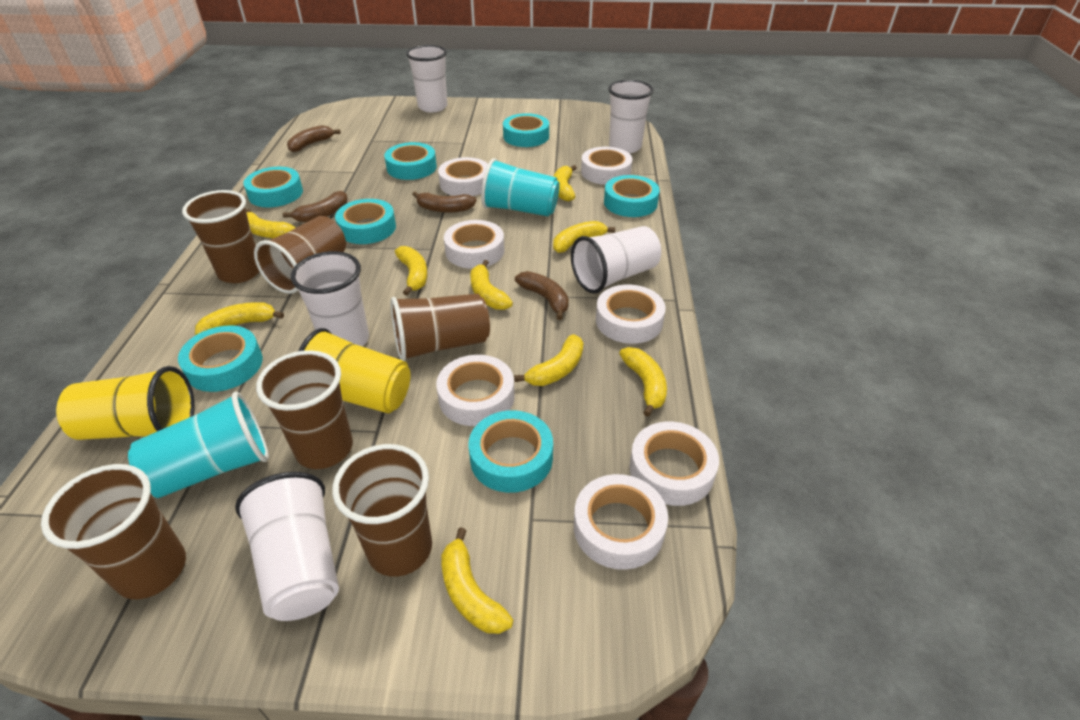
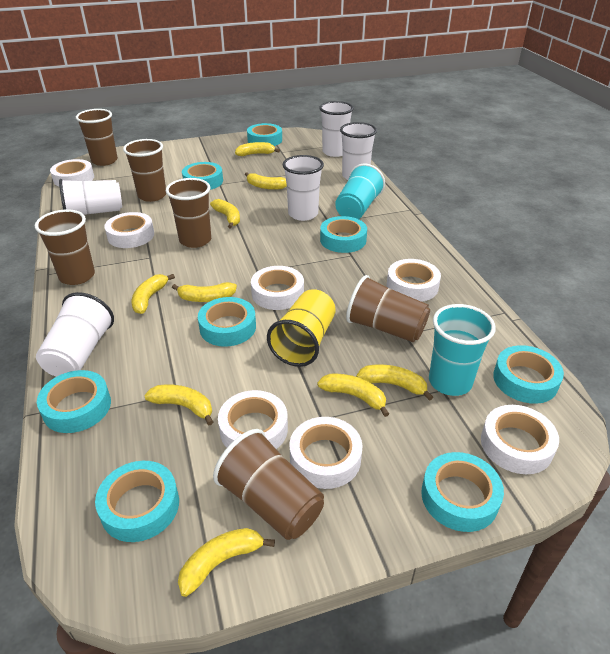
brown banana: [283,191,348,222] [287,125,341,152] [412,192,477,213] [515,271,569,320] = 4 -> none = 0
turquoise tape: [178,326,263,392] [243,167,303,207] [335,199,396,244] [384,142,437,180] [468,410,553,493] [503,113,549,147] [604,175,660,217] = 7 -> [37,370,111,433] [95,461,179,542] [182,162,223,190] [198,297,256,347] [247,123,282,146] [320,216,367,253] [421,452,504,532] [493,345,564,404] = 8
yellow cup: [56,366,195,440] [298,328,411,413] = 2 -> [267,289,336,367] = 1

